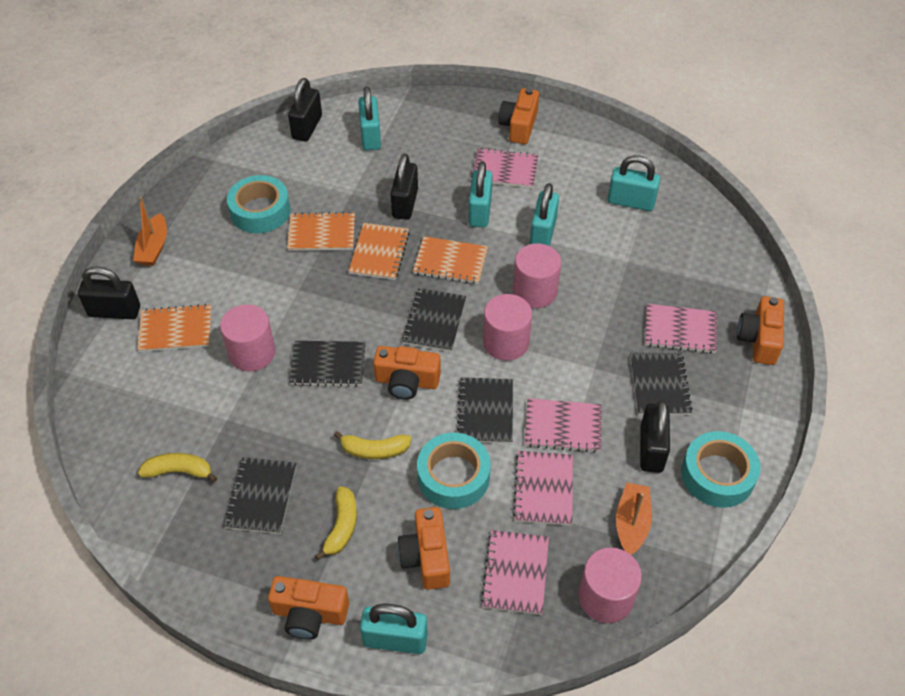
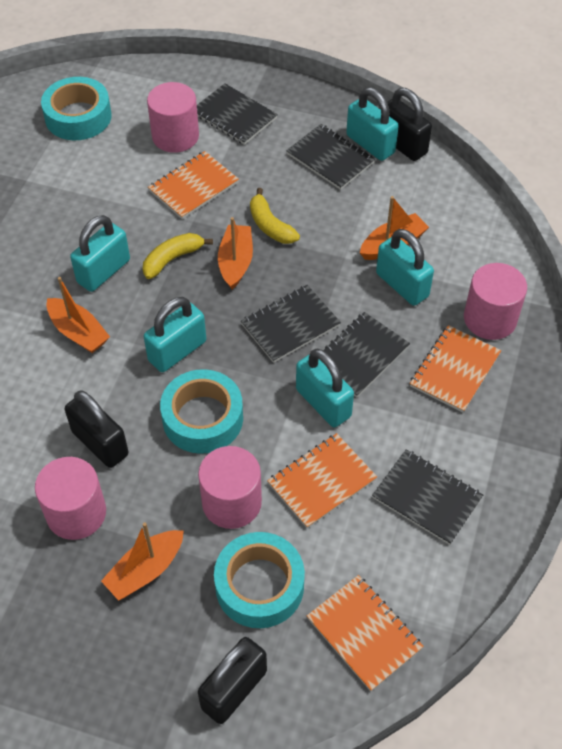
black padlock: [78,266,140,319] [288,78,322,142] [390,154,418,220] [640,400,670,473] = 4 -> [65,391,128,468] [198,637,267,724] [387,88,432,161] = 3
orange boat: [133,197,167,266] [616,483,652,555] = 2 -> [47,277,110,353] [101,522,184,601] [218,217,253,289] [360,196,429,260] = 4
orange camera: [268,576,349,640] [373,346,441,400] [397,507,450,590] [498,88,539,144] [737,296,784,365] = 5 -> none = 0
pink notebook: [471,148,538,188] [481,530,549,615] [513,451,573,526] [525,398,602,453] [645,304,717,354] = 5 -> none = 0
yellow banana: [138,453,217,482] [315,486,357,560] [334,431,412,459] = 3 -> [143,233,213,279] [250,188,300,244] = 2

